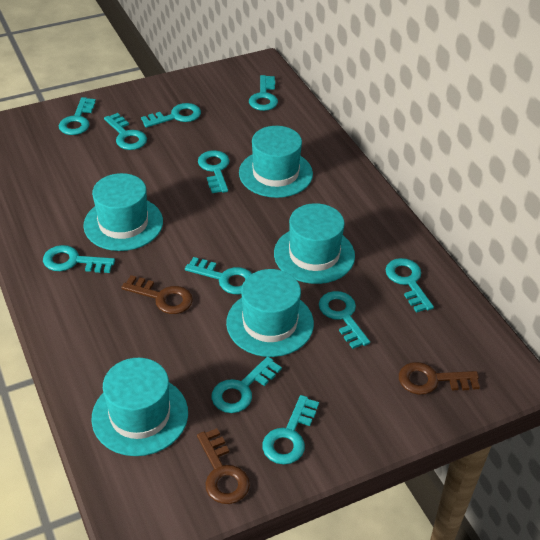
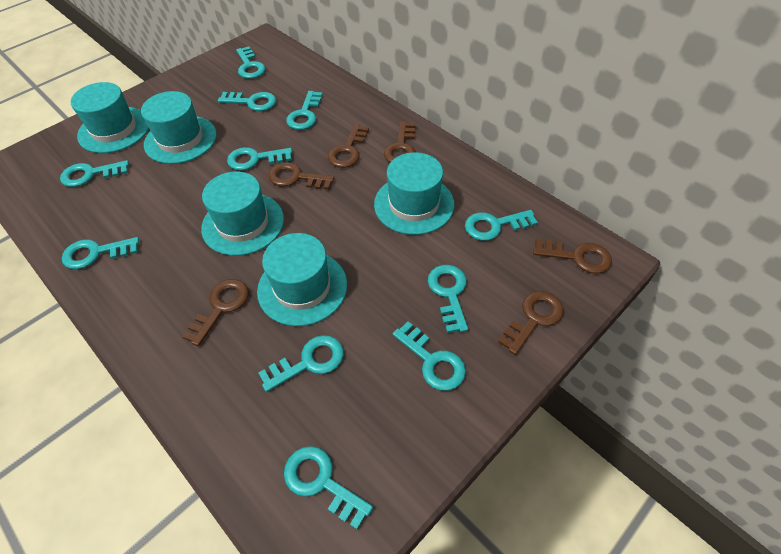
brown key: [121,275,193,314] [197,428,250,504] [399,362,480,395] = 3 -> [182,279,249,346] [268,162,334,190] [328,124,369,168] [384,121,415,163] [498,291,564,355] [533,239,612,274] = 6

